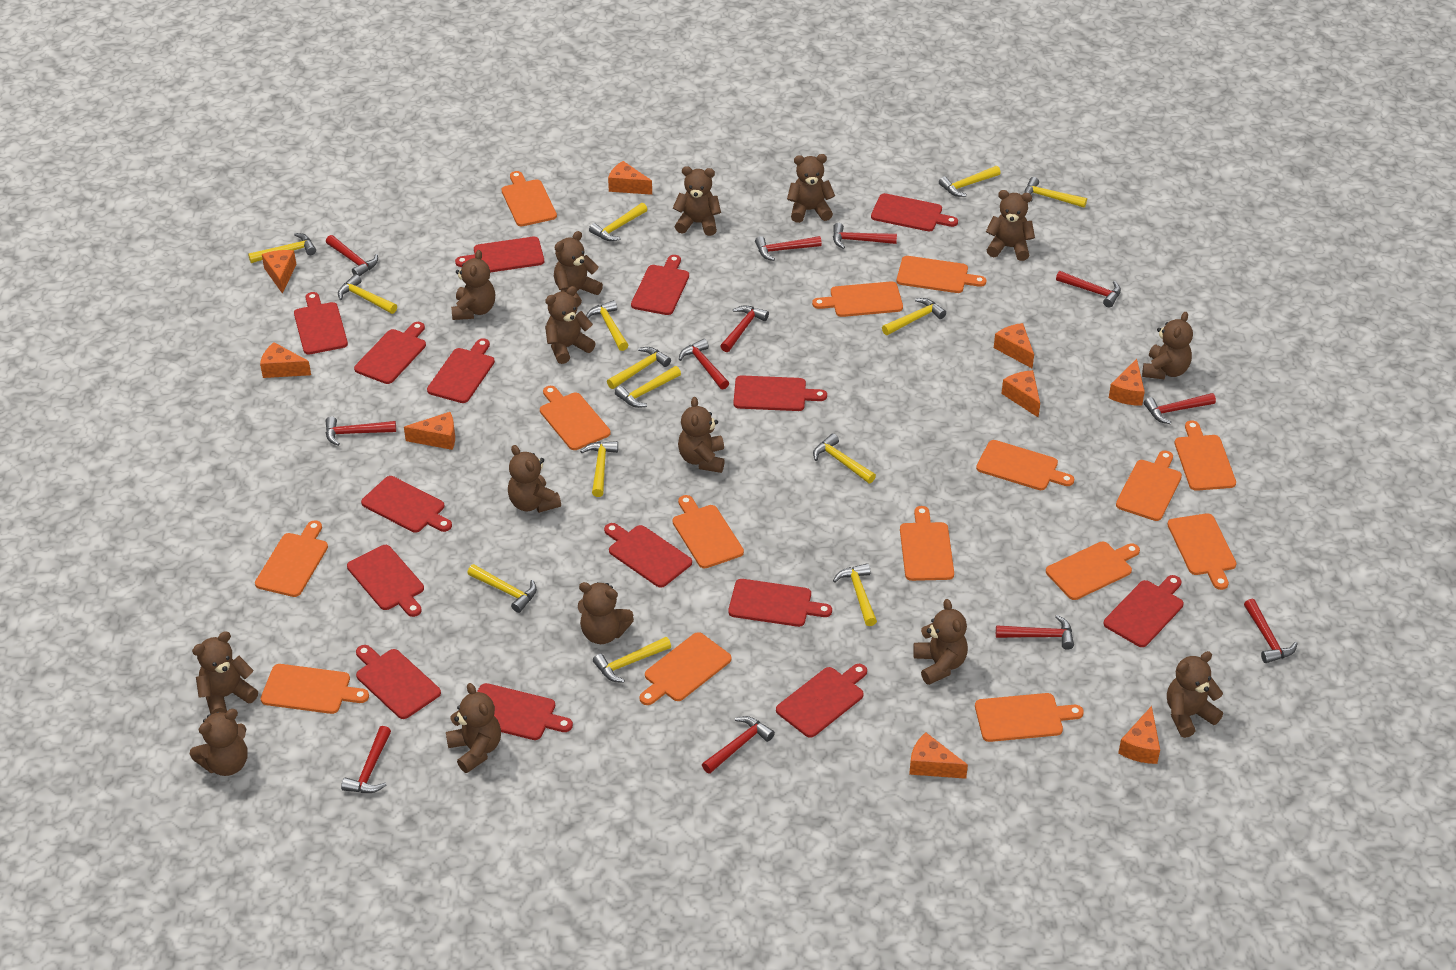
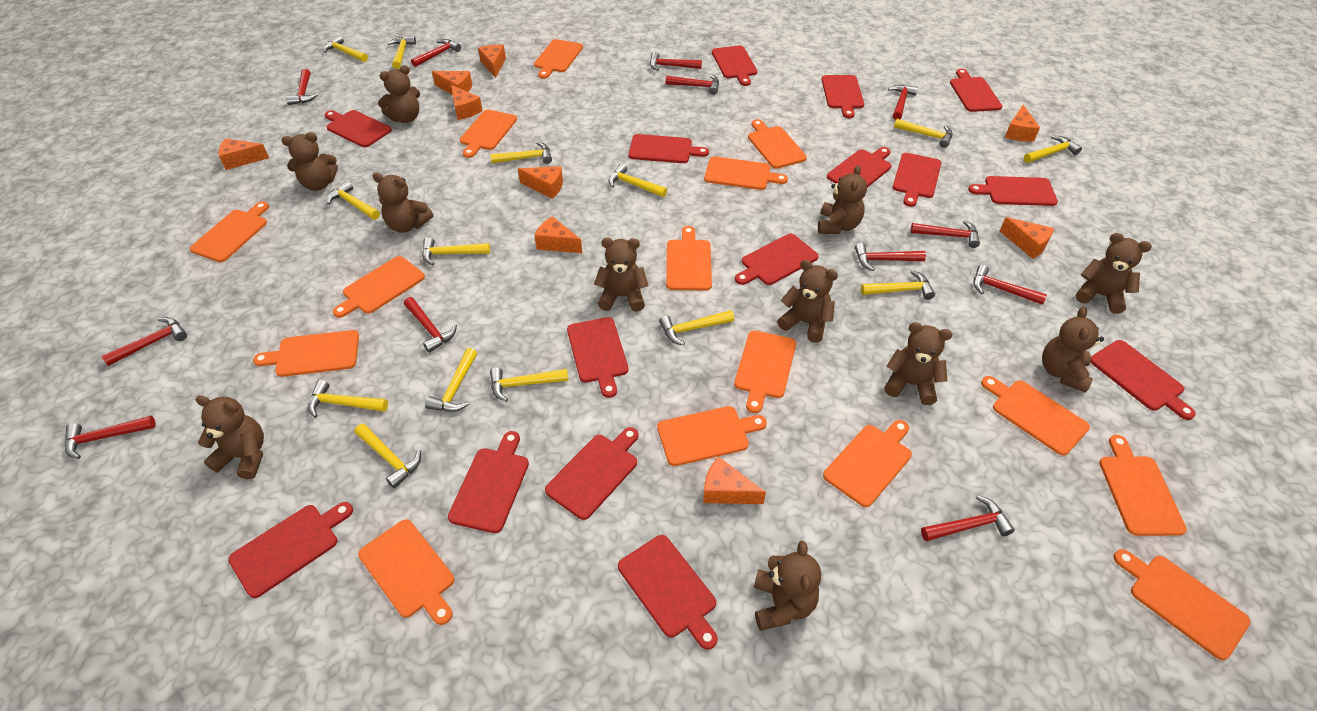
brown teddy bear: [190,709,248,776] [192,631,258,714] [446,683,501,773] [451,250,495,320] [508,445,561,513] [545,286,596,364] [554,231,603,307] [578,582,634,644] [673,166,721,236] [678,397,725,473] [787,154,835,223] [913,599,968,685] [986,190,1035,261] [1142,312,1193,380] [1167,651,1223,738] = 15 -> [195,395,264,479] [282,132,338,191] [373,173,433,233] [378,65,420,123] [594,238,649,312] [754,541,821,631] [777,260,838,343] [818,165,867,234] [884,322,952,405] [1042,307,1104,393] [1076,233,1152,314] = 11

